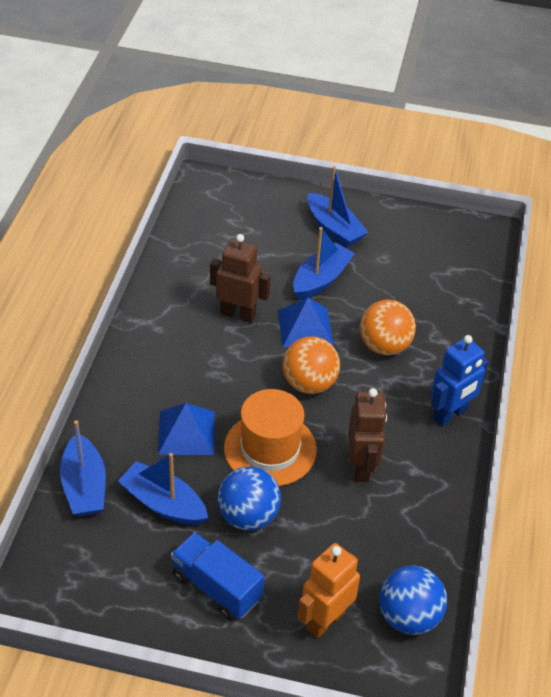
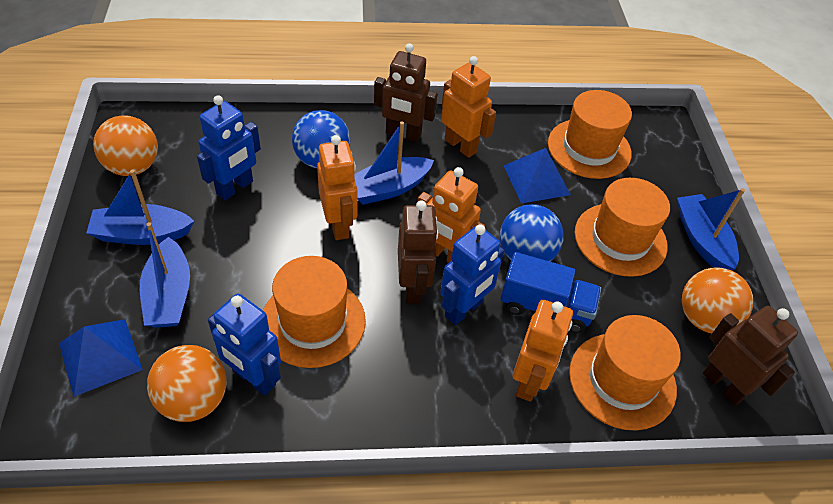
blue robot: [431,335,489,426] = 1 -> [197,95,261,200] [208,294,281,396] [440,224,504,325] = 3
brown robot: [210,234,271,323] [348,388,387,482] = 2 -> [374,43,437,142] [398,200,438,304] [703,306,798,405] = 3
orange ball: [282,336,340,394] [360,300,416,355] = 2 -> [93,115,158,176] [147,345,227,422] [682,267,753,333] = 3
orange hat: [224,389,317,486] = 1 -> [263,256,366,368] [548,90,632,179] [569,315,681,431] [575,178,670,277] = 4
orange robot: [297,543,360,638] = 1 -> [317,135,357,240] [418,167,485,263] [441,56,496,158] [513,300,573,402] = 4

